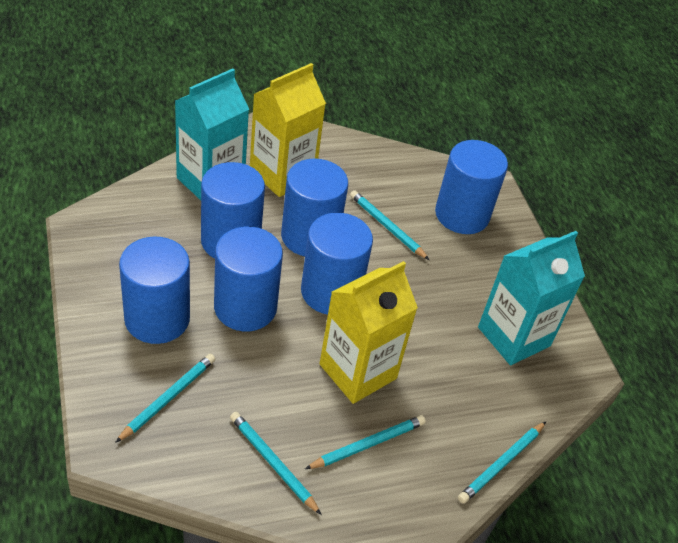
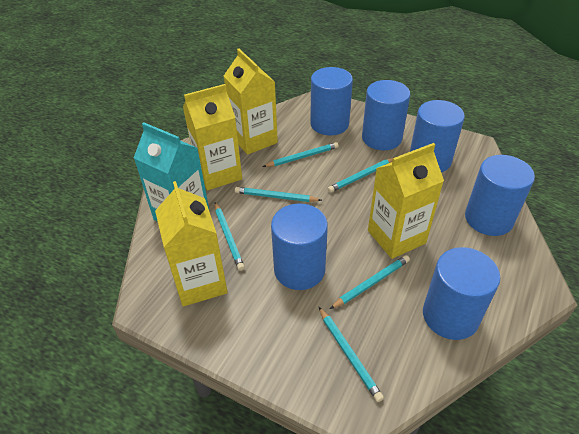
turquoise carton: [175,69,249,200] [478,231,585,365] = 2 -> [134,122,209,222] = 1
turquoise pencil: [115,354,215,443] [230,412,321,515] [305,415,426,469] [350,190,429,260] [458,422,546,504] = 5 -> [215,202,245,271] [235,187,322,202] [263,142,339,167] [319,307,384,402] [327,158,393,193] [330,255,410,309] = 6
yellow carton: [250,63,326,197] [320,261,418,404] = 2 -> [155,181,228,306] [183,84,242,190] [224,49,278,155] [368,143,444,259] = 4

